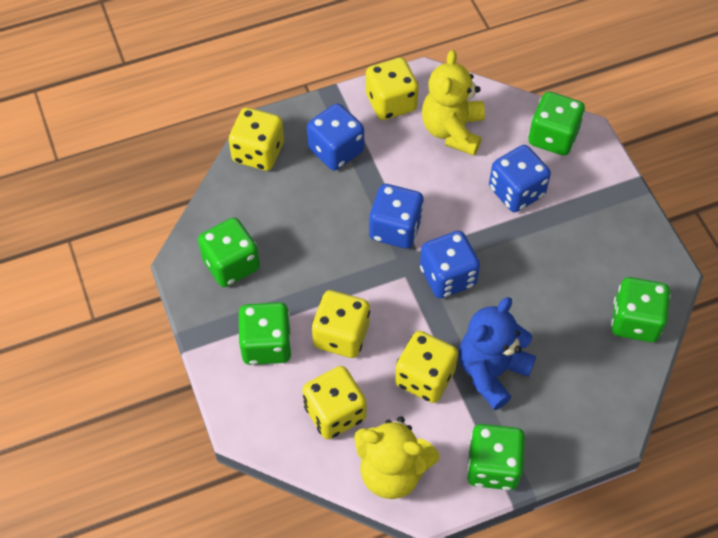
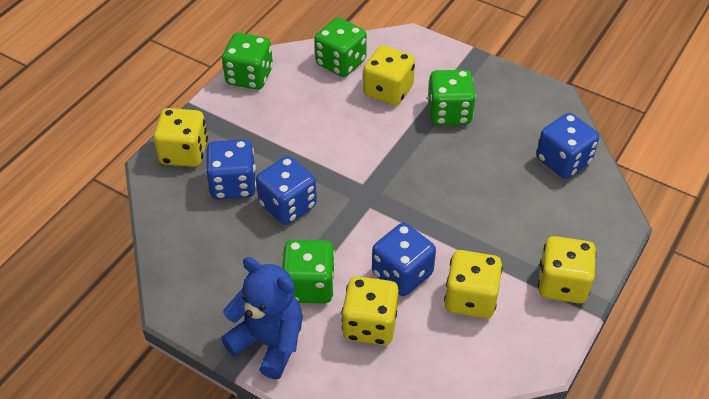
green dice: [198,218,260,287] [239,302,292,365] [467,424,525,490] [528,91,585,156] [611,277,671,342] = 5 -> [222,33,273,90] [282,240,335,303] [314,17,367,77] [427,70,476,125] = 4
yellow teddy bear: [354,416,440,499] [422,50,485,156] = 2 -> none = 0

